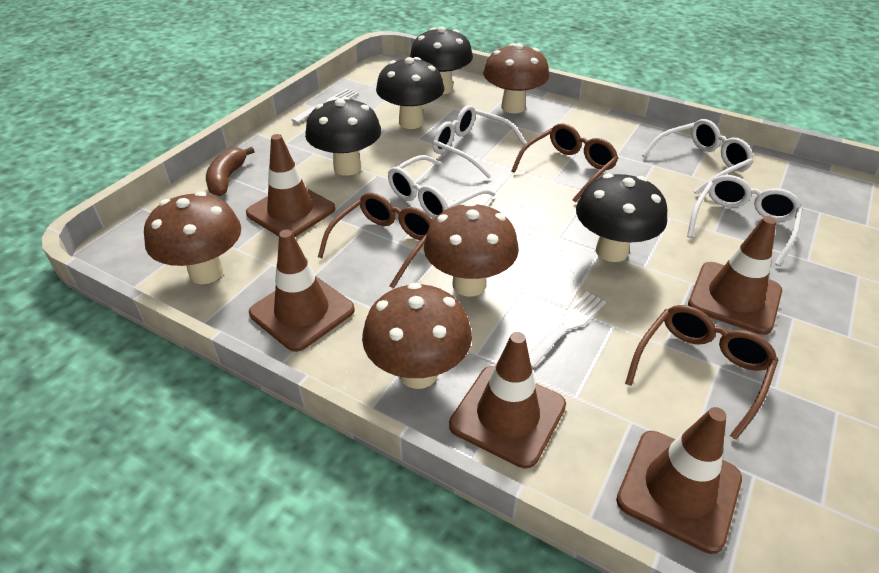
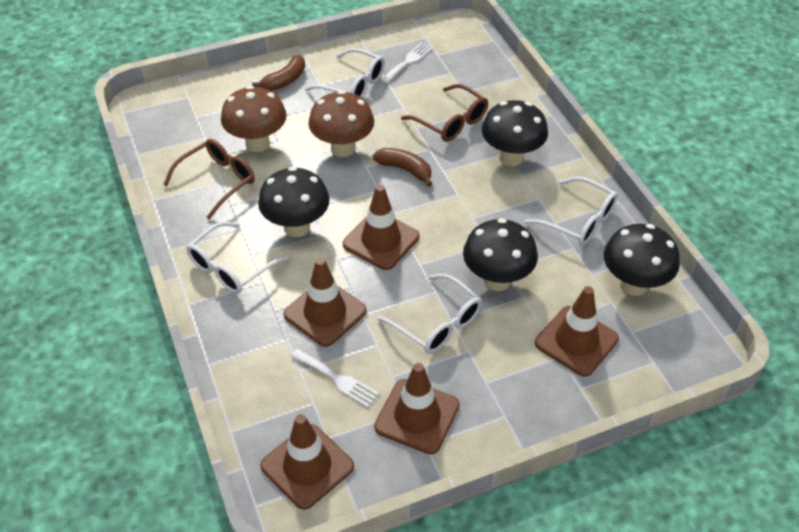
brown banana: [206,147,254,196] = 1 -> [252,55,305,91] [373,148,432,187] = 2
brown glasses: [318,193,433,289] [511,123,619,202] [625,305,778,440] = 3 -> [163,139,255,219] [401,84,488,142] = 2
brown mushroom: [144,191,241,284] [362,283,472,389] [424,202,519,296] [483,43,550,113] = 4 -> [221,86,287,152] [309,90,374,157] = 2

